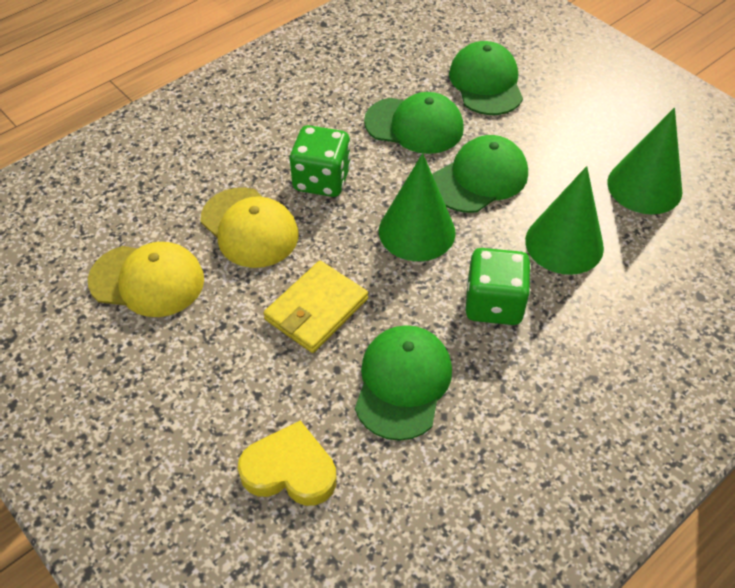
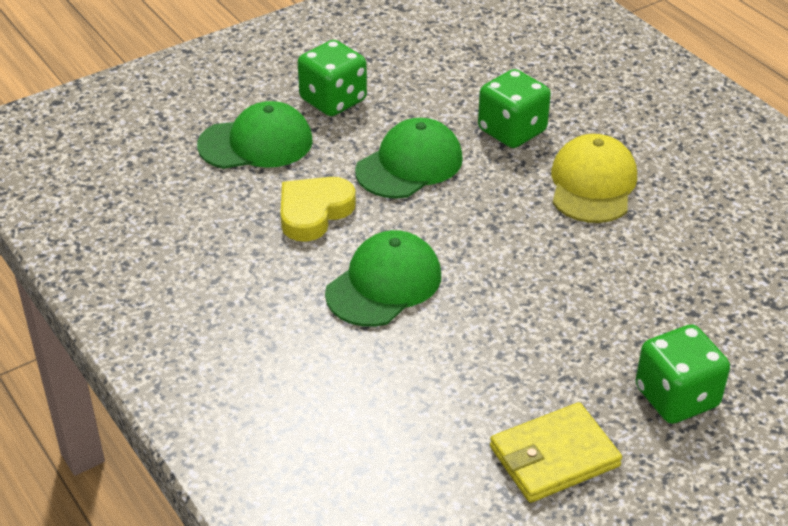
green cap: [355,325,452,441] [364,92,464,154] [433,135,528,213] [449,41,523,115] = 4 -> [197,101,313,169] [325,230,441,327] [355,118,463,199] = 3
green cone: [379,153,456,261] [525,166,604,275] [607,107,682,214] = 3 -> none = 0
green dice: [290,125,351,197] [466,248,531,325] = 2 -> [298,40,367,116] [478,69,551,148] [635,324,730,424] = 3
yellow cap: [88,242,204,317] [201,187,299,268] = 2 -> [551,134,637,223] = 1

